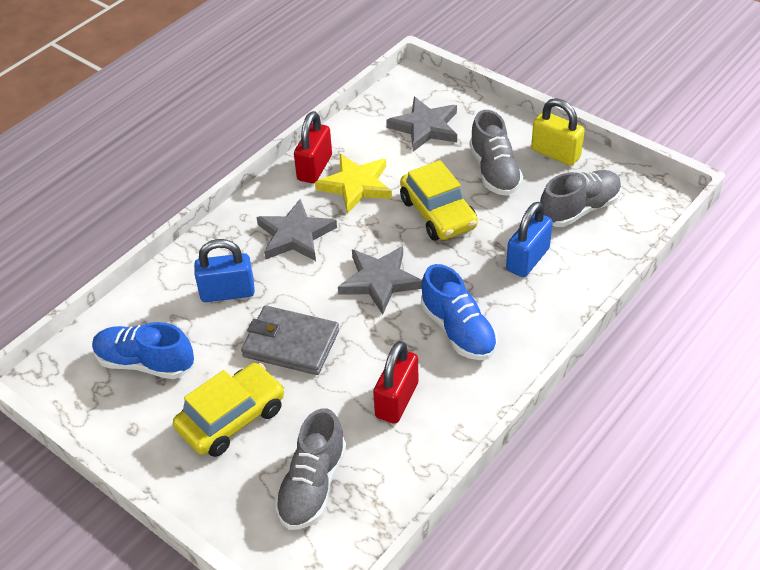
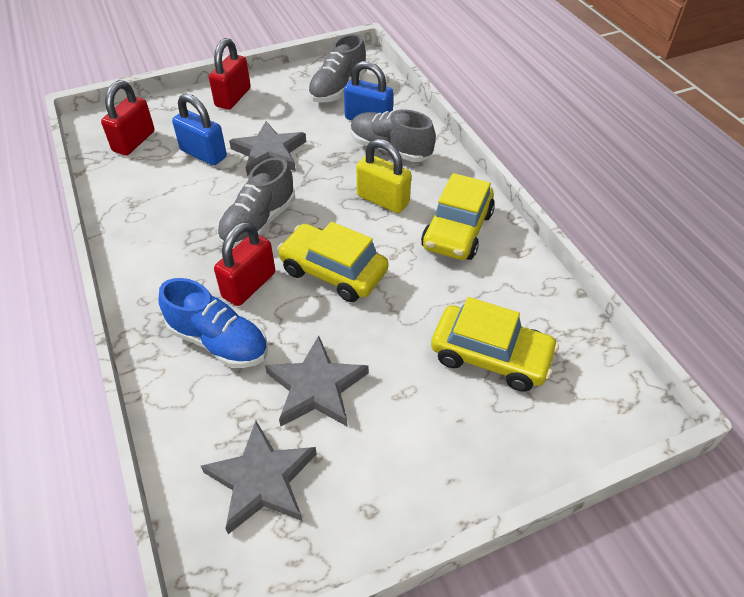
blue shoe: [92,322,194,379] [421,264,498,360] = 2 -> [158,278,268,368] = 1
grey wallet: [241,306,339,375] = 1 -> none = 0
red padlock: [294,111,332,183] [373,341,418,424] = 2 -> [101,80,155,155] [209,38,251,110] [214,222,275,306] = 3
yellow car: [173,363,284,457] [400,160,478,241] = 2 -> [277,222,389,302] [421,173,495,260] [431,297,559,392] = 3
yellow star: [315,154,392,214] = 1 -> none = 0

